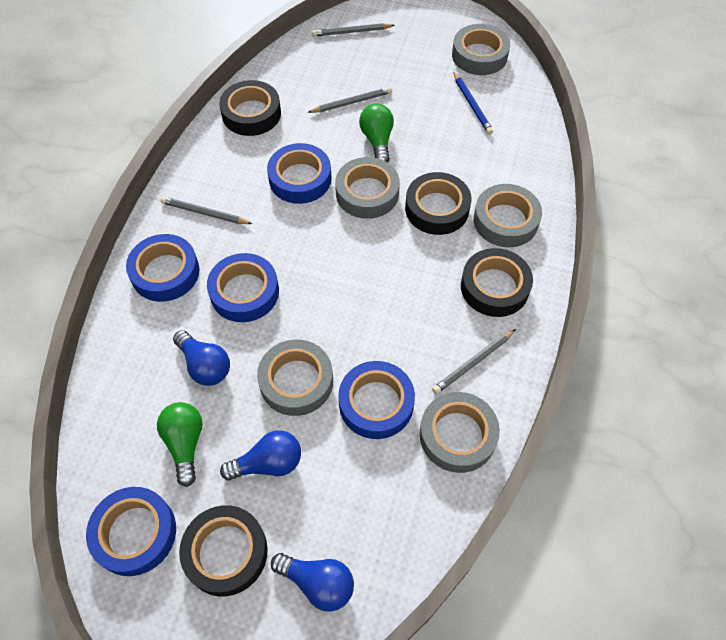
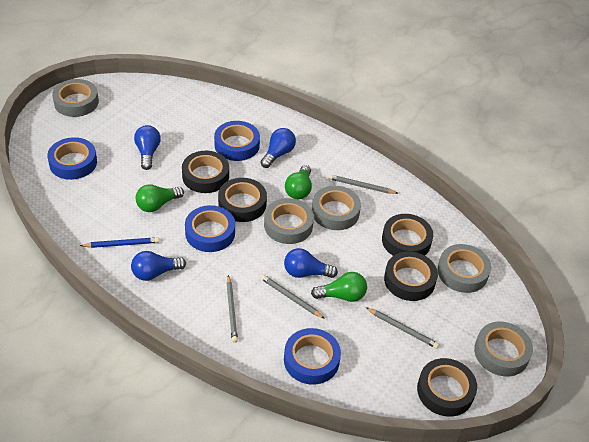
black tape: [179,505,268,596] [219,80,281,136] [405,172,472,235] [461,248,533,317] = 4 -> [182,151,229,193] [218,178,267,222] [382,214,433,256] [384,251,438,301] [417,358,477,417] = 5
blue light bulb: [173,330,230,386] [220,430,301,481] [271,553,354,612] = 3 -> [131,251,186,281] [134,125,161,170] [260,128,296,168] [284,248,338,278] = 4
blue tape: [86,487,176,576] [126,234,199,302] [207,253,279,322] [267,143,332,204] [338,361,415,439] = 5 -> [47,137,97,180] [185,205,235,252] [214,121,260,161] [284,328,341,385] = 4
green light bulb: [157,402,203,487] [359,104,394,163] = 2 -> [135,184,184,212] [285,165,312,199] [311,272,367,302] = 3

